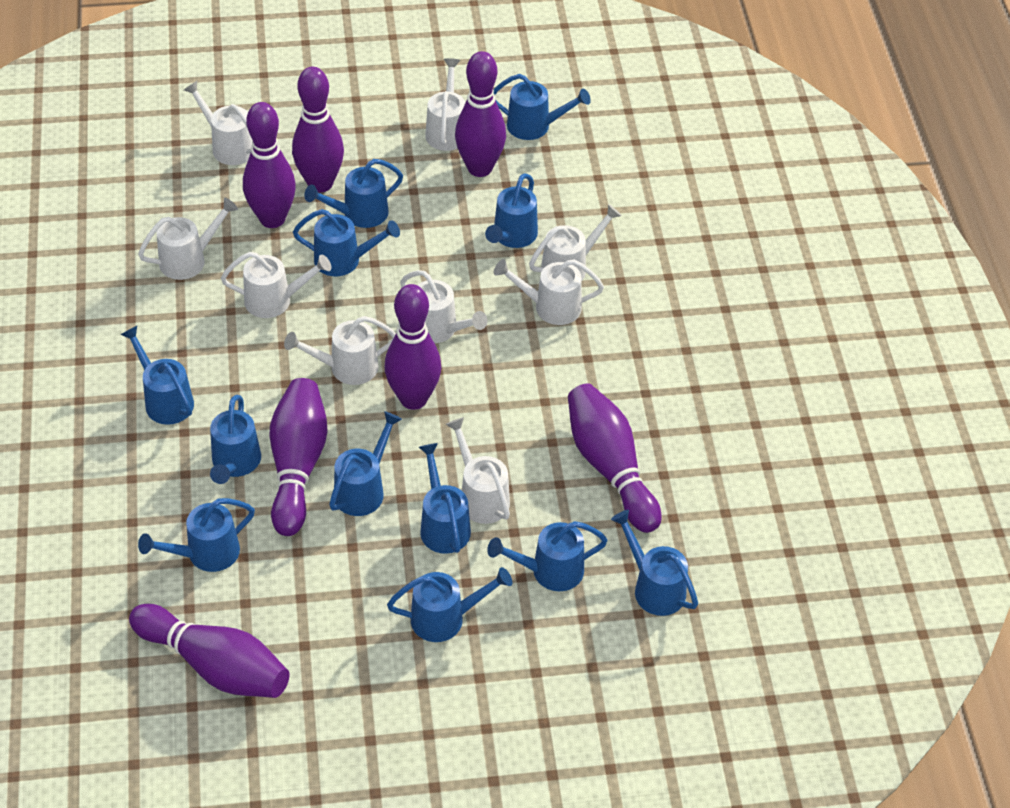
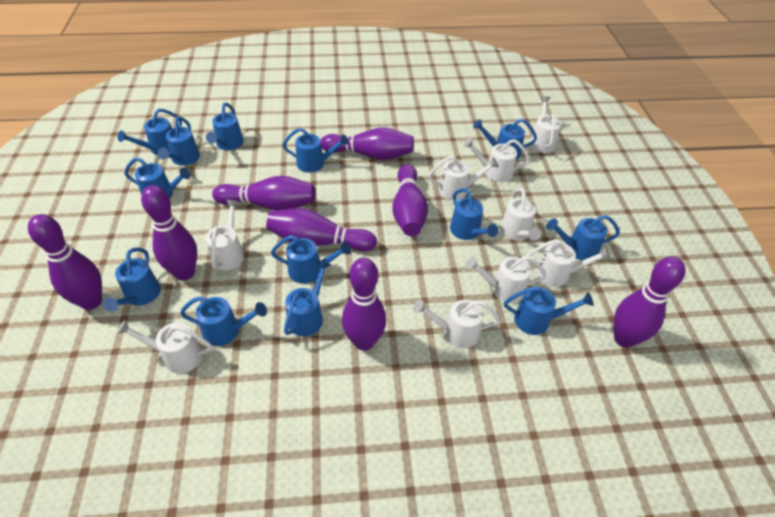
blue watering can: [120,326,194,425] [138,498,255,572] [210,395,261,484] [293,209,400,276] [304,159,403,228] [329,411,402,516] [387,567,512,642] [419,443,471,554] [485,173,538,248] [487,521,608,591] [493,74,591,140] [611,510,698,616] = 12 -> [103,248,161,312] [117,109,182,155] [125,157,191,198] [158,116,200,166] [180,297,267,346] [206,103,244,151] [271,235,351,284] [282,128,349,173] [284,260,331,336] [450,188,499,240] [473,119,537,160] [504,286,594,335] [547,215,620,261] = 13
purple bowling pin: [129,604,290,698] [243,102,296,228] [270,378,328,536] [292,67,344,193] [385,284,441,410] [455,51,506,177] [568,383,661,533] = 7 -> [28,214,102,310] [141,185,197,280] [212,176,315,211] [266,208,377,251] [321,127,414,160] [342,258,386,351] [392,164,428,236] [614,256,685,348] = 8

